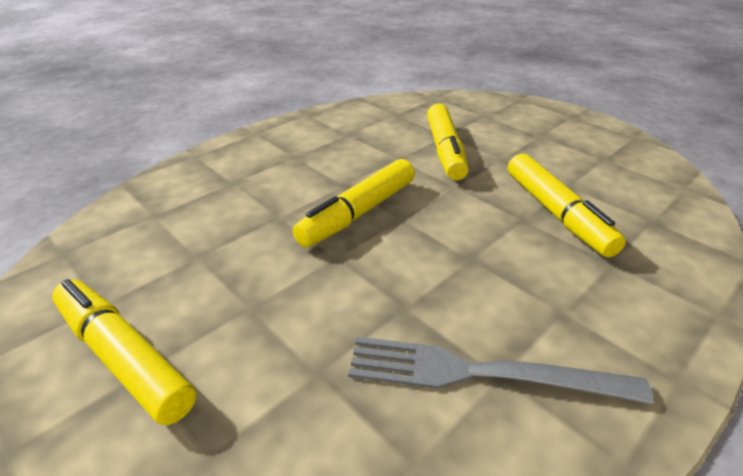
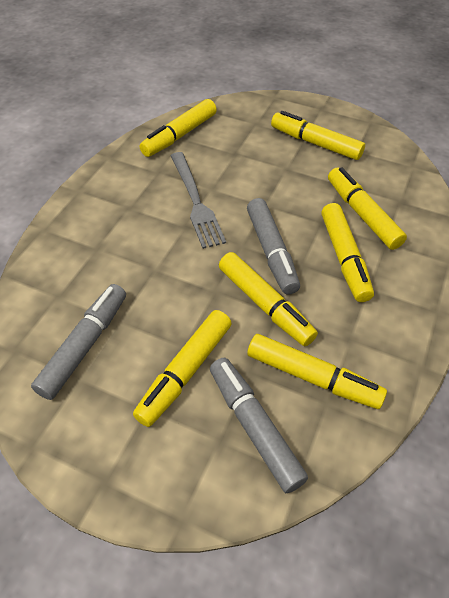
grey marker: none = 0 -> [31,284,126,400] [210,358,308,493] [247,198,300,295] = 3
yellow marker: [52,279,197,425] [293,159,415,248] [427,103,469,180] [508,154,626,257] = 4 -> [133,310,232,427] [140,99,217,157] [219,252,318,346] [247,334,387,409] [271,111,365,160] [321,203,374,302] [328,167,407,250] = 7

